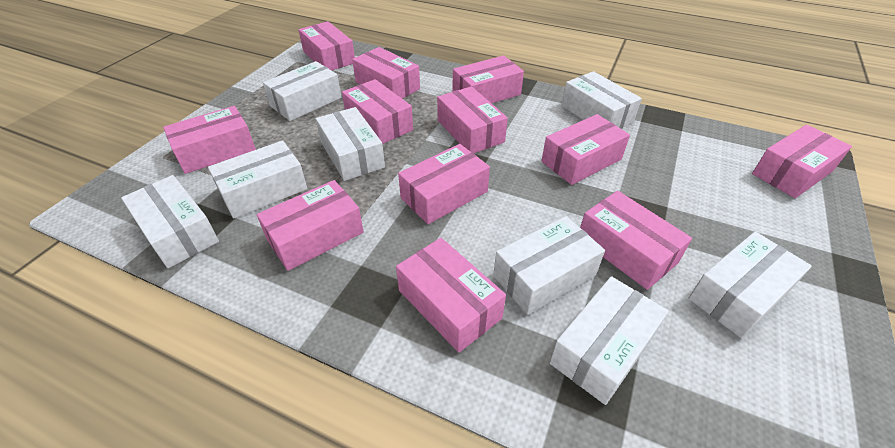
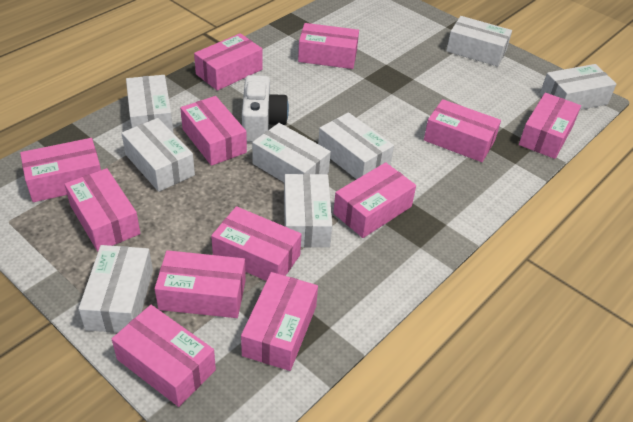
white camera: none = 0 -> [242,75,289,142] = 1

